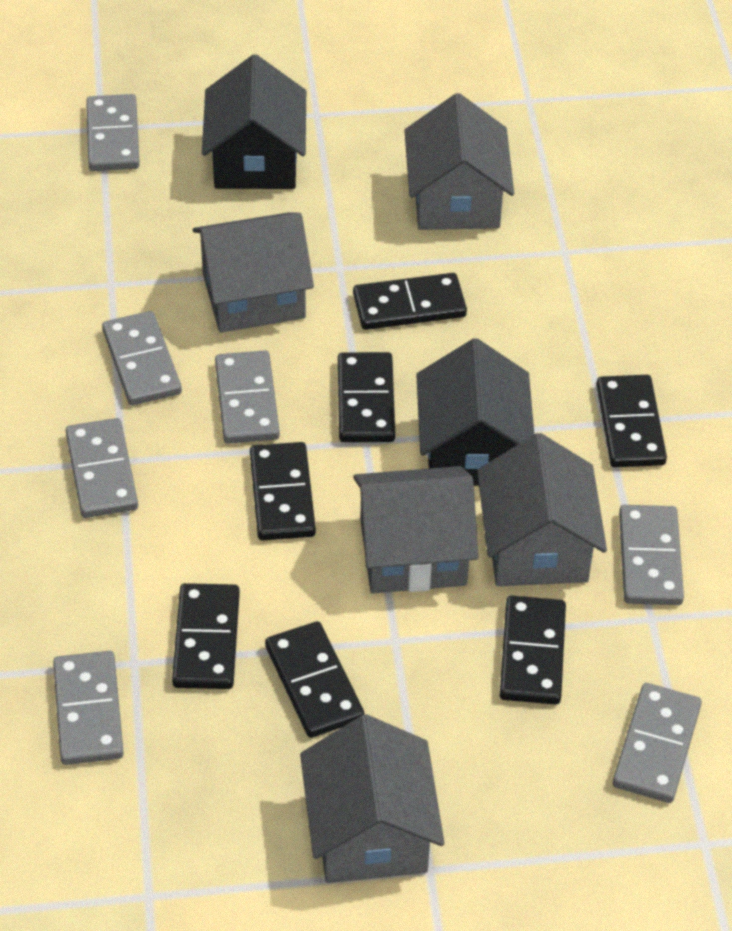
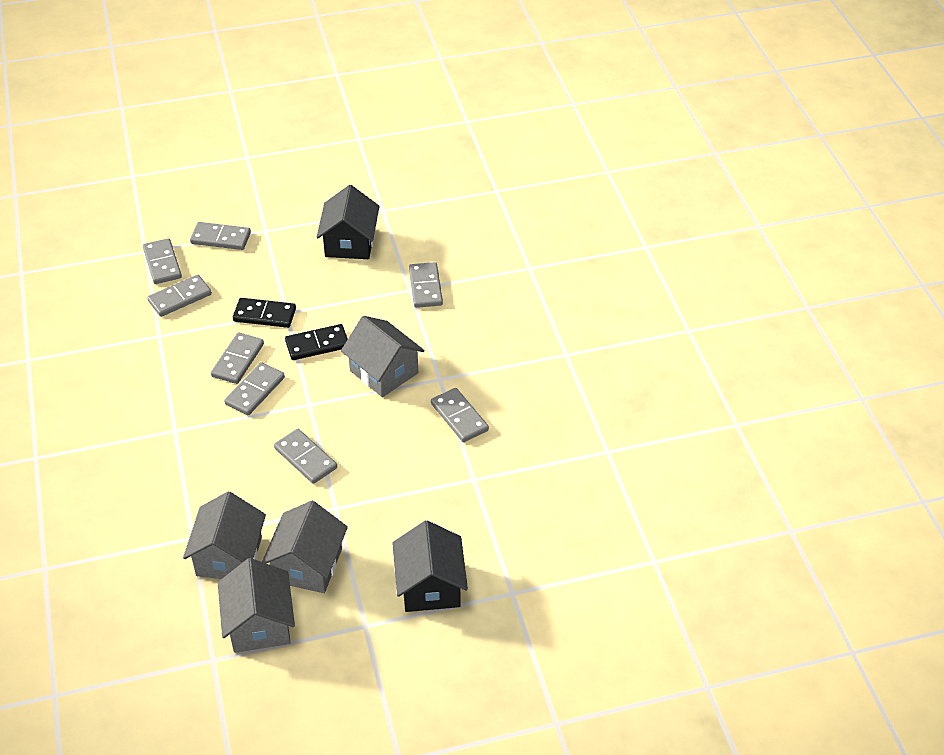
black domino: [172,583,240,689] [250,442,316,541] [265,621,364,738] [338,352,395,442] [353,273,467,330] [500,595,566,705] [596,375,667,467] = 7 -> [233,298,296,328] [285,324,348,360] = 2
grey domino: [53,651,124,765] [66,418,138,518] [86,94,140,171] [102,311,182,405] [215,350,280,444] [613,683,702,803] [619,505,684,605] = 7 -> [143,238,182,284] [147,275,212,317] [190,222,251,250] [211,332,264,384] [224,362,285,415] [274,429,337,484] [409,262,443,308] [431,388,489,442] = 8
grey house: [193,212,314,333] [300,715,445,883] [353,466,479,593] [404,93,514,230] [477,433,607,586] = 5 -> [183,492,266,579] [218,558,295,653] [262,501,348,593] [341,316,425,397] = 4

